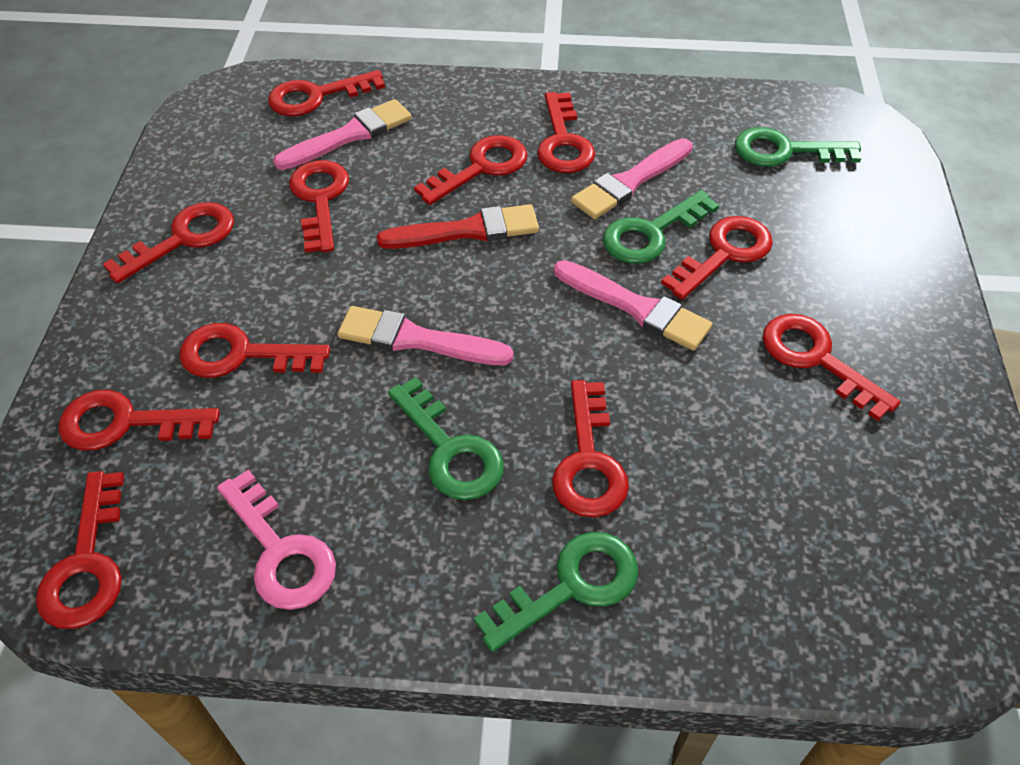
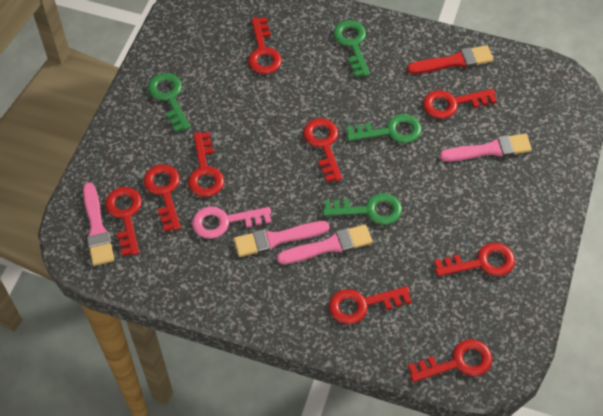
red key: [36,471,124,629] [58,390,220,451] [103,202,234,284] [179,323,330,378] [268,70,385,116] [289,160,349,253] [414,135,527,205] [537,92,595,173] [552,380,629,517] [661,216,773,300] [763,314,900,421] = 11 -> [105,187,142,256] [144,164,181,232] [188,132,224,197] [248,17,282,74] [303,118,342,182] [329,286,411,324] [408,340,492,382] [423,89,497,119] [434,243,515,276] = 9

